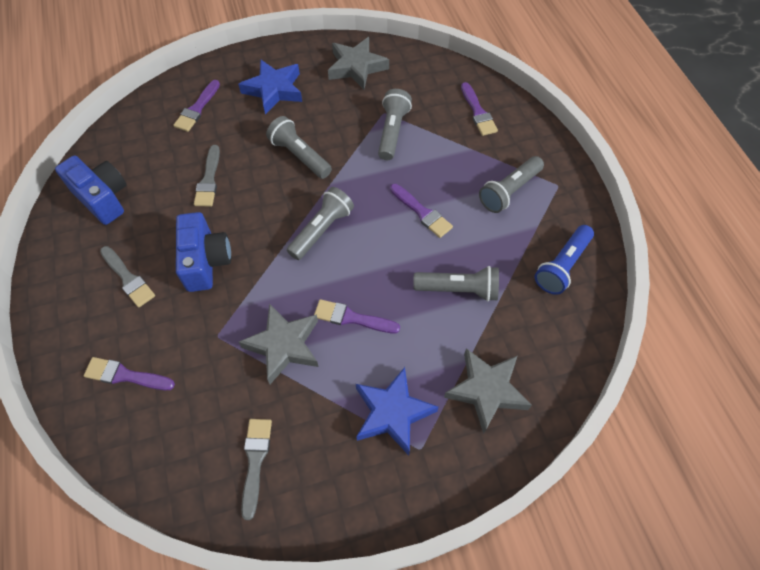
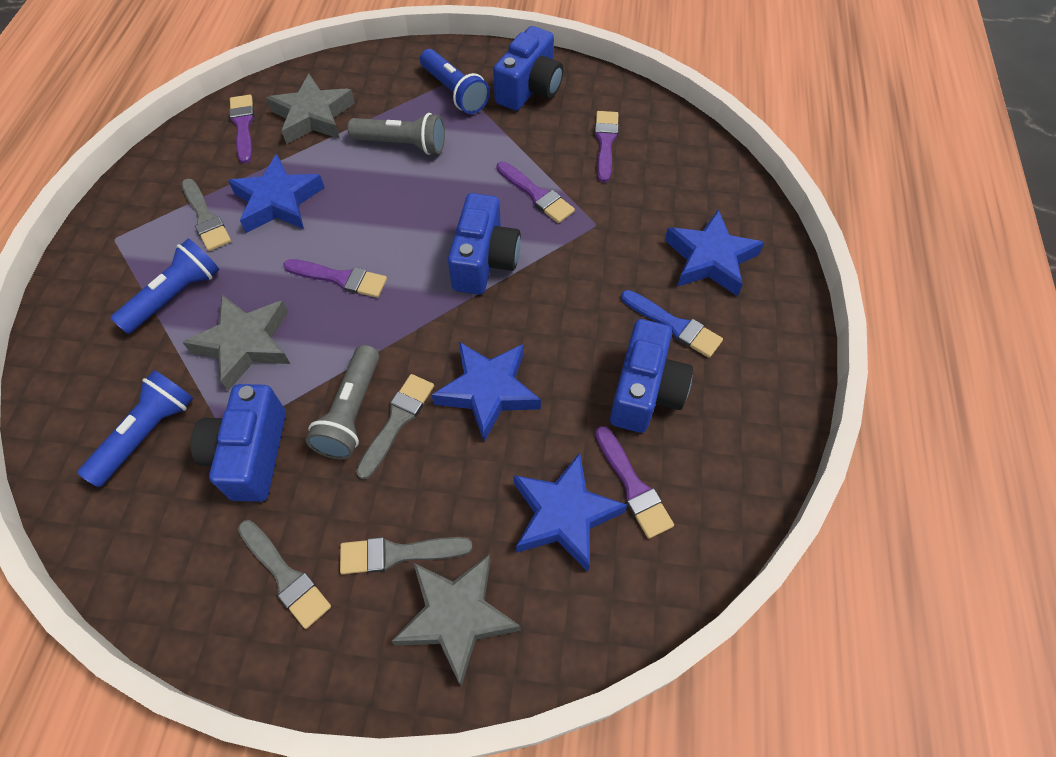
blue brush: none = 0 -> [621,290,723,358] = 1
blue camera: [55,156,126,225] [176,212,231,292] = 2 -> [191,384,286,502] [448,193,521,294] [493,26,563,111] [610,319,693,433] = 4
blue flashlight: [535,225,594,295] = 1 -> [77,370,194,487] [110,239,219,334] [420,49,490,114] = 3
blue star: [238,59,302,115] [356,367,439,455] = 2 -> [228,154,325,233] [432,342,541,442] [513,452,627,572] [665,209,765,296] = 4
grey brush: [100,246,155,307] [194,145,220,207] [241,419,272,520] = 3 -> [182,179,231,251] [238,520,331,629] [340,537,472,574] [356,374,434,479] = 4
grey flashlight: [266,116,332,179] [287,187,354,260] [378,89,412,160] [413,266,499,302] [479,156,544,213] = 5 -> [306,345,379,459] [348,113,445,155] = 2

